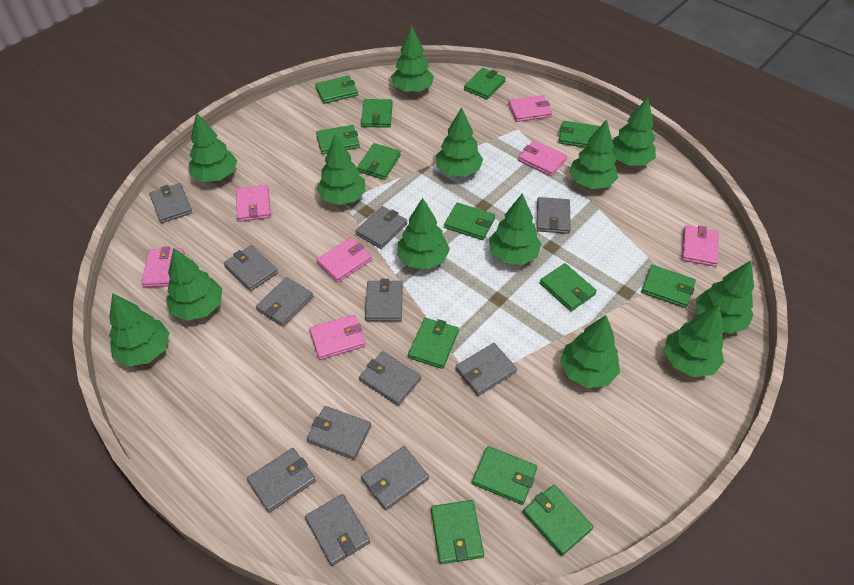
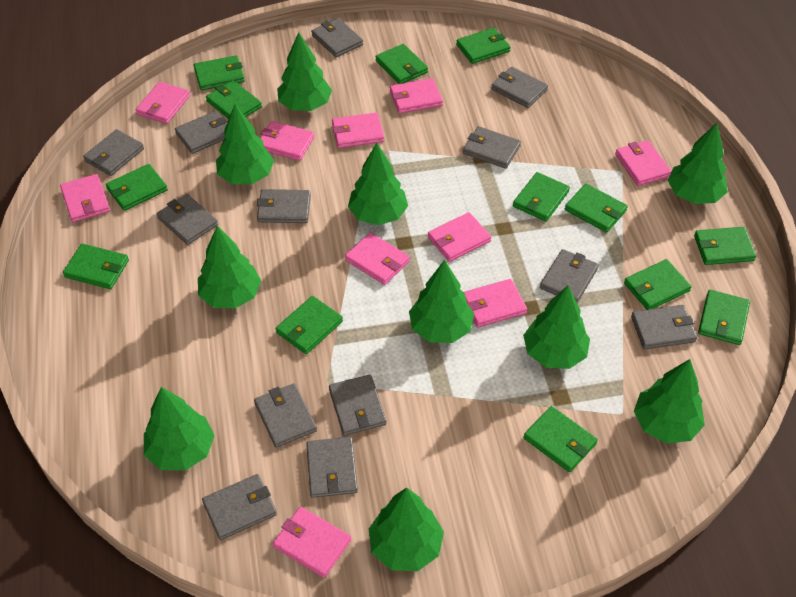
green tree: [109,293,170,366] [166,248,222,321] [189,112,237,182] [316,135,366,205] [391,26,434,92] [397,198,450,270] [436,107,483,177] [489,193,541,265] [560,315,620,388] [569,119,618,189] [612,97,656,166] [664,304,724,377] [696,261,754,334] = 13 -> [144,387,215,471] [198,226,261,309] [216,104,274,184] [277,32,332,111] [348,143,408,225] [369,488,444,571] [409,260,474,343] [523,285,590,369] [634,359,705,443] [668,123,728,204] = 10
grey wallet: [149,183,192,223] [224,245,278,291] [247,448,316,513] [256,277,313,327] [305,494,370,566] [307,406,371,460] [356,206,407,249] [359,351,421,406] [361,446,429,511] [365,279,403,321] [455,343,517,396] [536,197,571,234] = 12 -> [83,129,144,176] [156,194,218,245] [175,111,228,154] [202,474,277,540] [254,383,317,448] [257,189,311,223] [306,437,358,498] [311,18,363,57] [329,375,387,436] [463,126,521,169] [491,67,548,108] [540,249,599,303] [631,305,697,349] = 13
pink wallet: [141,246,185,287] [236,185,271,222] [309,315,365,360] [317,237,372,282] [508,95,552,122] [518,140,567,176] [682,225,719,267] = 7 -> [60,174,110,222] [136,81,190,124] [260,121,315,161] [273,507,351,578] [332,113,384,148] [345,232,410,285] [390,78,443,114] [428,212,491,262] [464,279,527,328] [615,140,672,186] = 10

